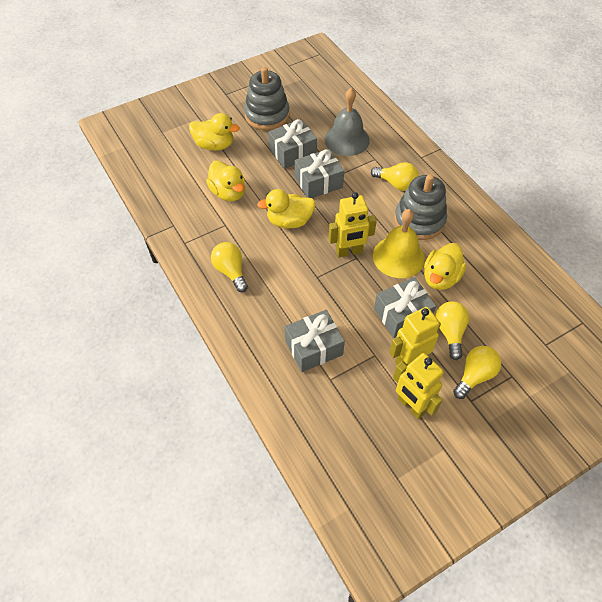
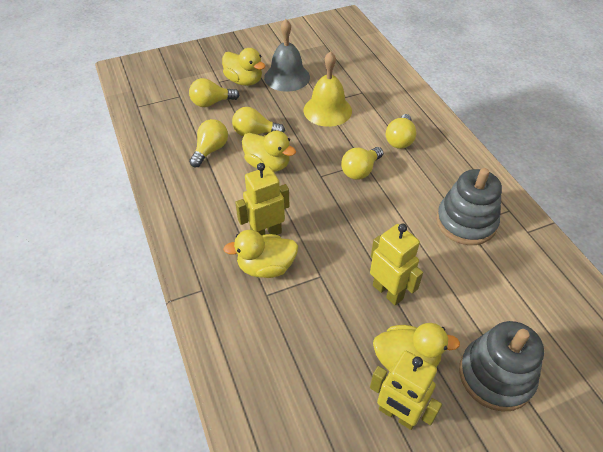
grey gift: [268,119,317,169] [285,310,345,372] [295,149,344,198] [374,277,436,338] = 4 -> none = 0
yellow light bulb: [211,242,248,292] [371,162,419,191] [435,301,469,360] [453,346,501,399] = 4 -> [189,78,239,107] [189,119,228,167] [232,107,285,136] [341,147,383,180] [386,114,417,149] = 5

